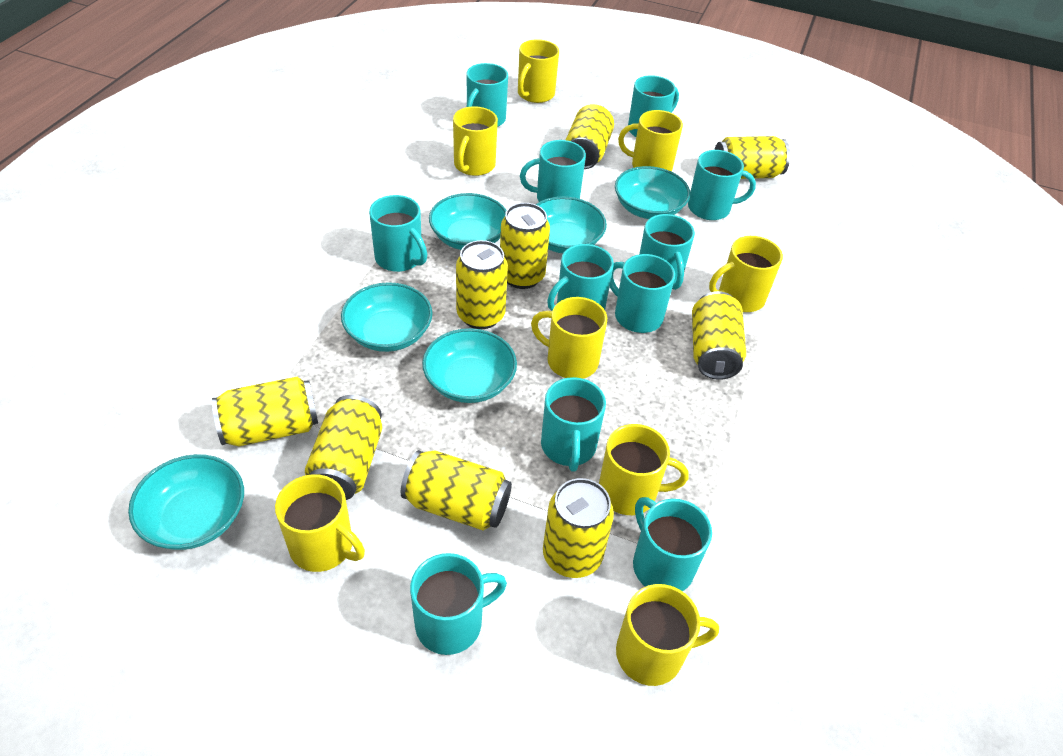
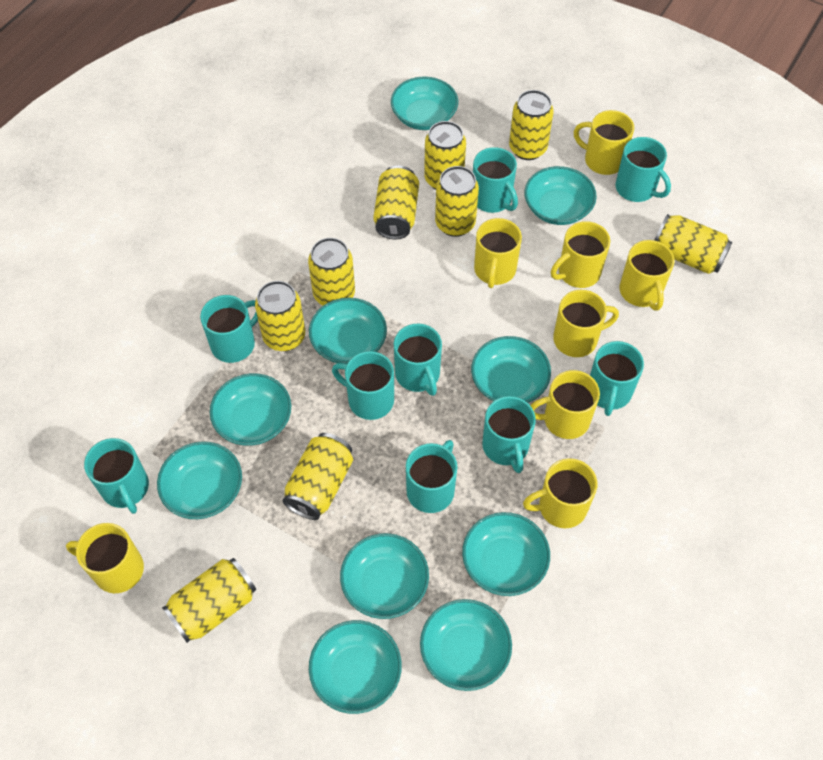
turquoise bowl: [128,454,244,550] [341,282,433,352] [422,328,517,403] [429,193,507,250] [535,196,607,253] [615,166,690,219] = 6 -> [157,441,242,519] [210,373,291,446] [309,298,387,364] [309,620,402,714] [340,533,429,619] [391,77,458,130] [420,599,512,691] [462,512,550,596] [471,336,551,403] [524,166,597,225] = 10
turquoise mug: [369,195,427,272] [410,553,507,655] [467,63,508,127] [520,140,586,202] [541,377,606,471] [547,244,614,311] [610,254,675,333] [628,75,679,137] [633,497,712,591] [639,214,695,290] [688,150,756,220] = 11 -> [84,438,149,514] [200,295,258,363] [332,351,394,420] [394,323,442,396] [406,440,457,513] [473,147,518,213] [482,396,536,473] [590,341,644,416] [615,137,671,202] = 9

